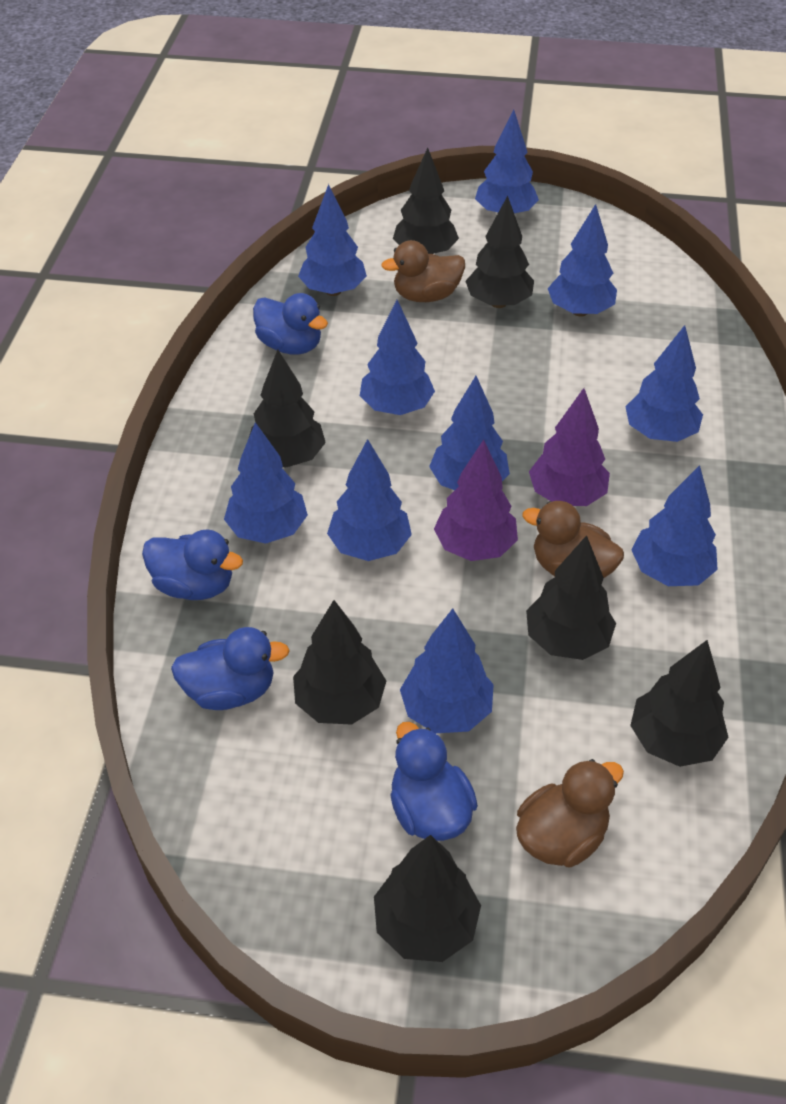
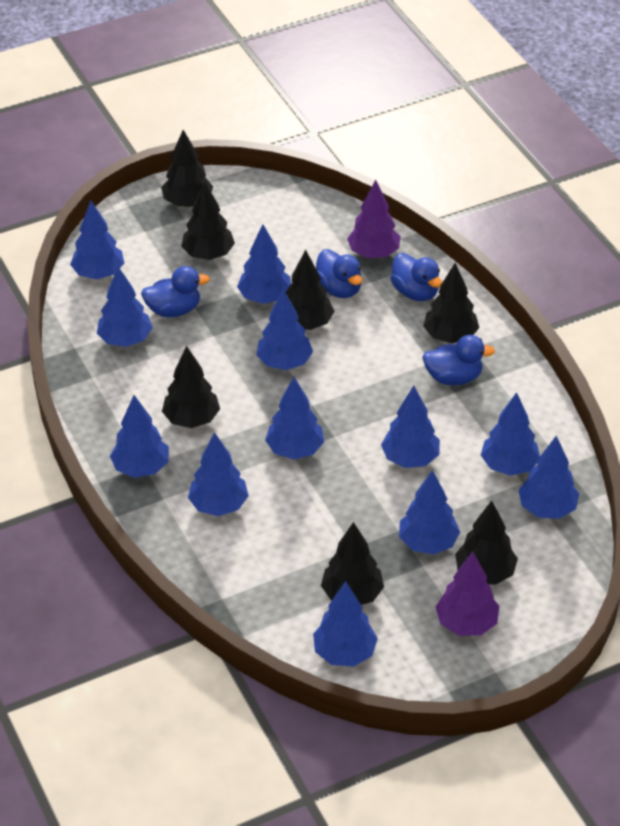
blue tree: [224,422,308,544] [298,184,367,296] [327,439,412,561] [360,300,435,415] [400,609,494,733] [429,376,510,490] [475,110,539,213] [548,204,617,317] [625,325,703,442] [631,465,718,586] = 10 -> [70,200,124,279] [97,267,153,347] [110,395,169,478] [188,432,249,516] [237,224,291,304] [256,289,313,370] [265,377,324,459] [313,581,378,667] [381,386,440,468] [399,470,460,555] [481,392,540,476] [518,436,579,519] = 12
brown duck: [381,240,465,302] [516,759,624,868] [522,501,624,578] = 3 -> none = 0

